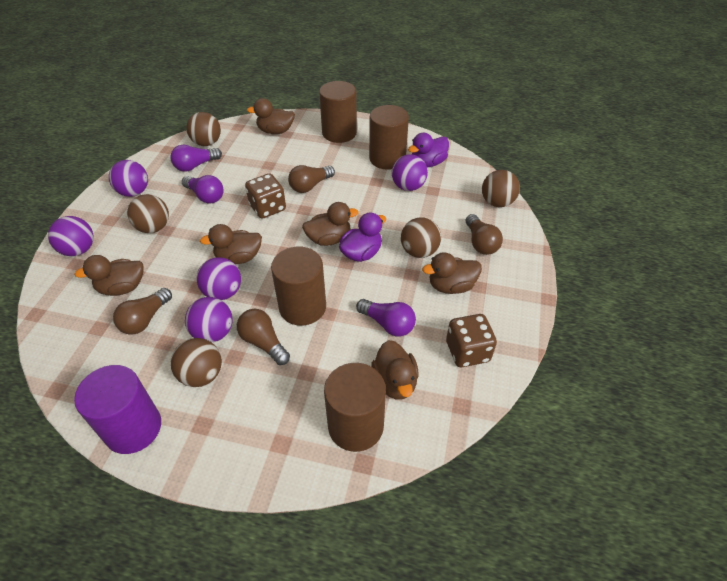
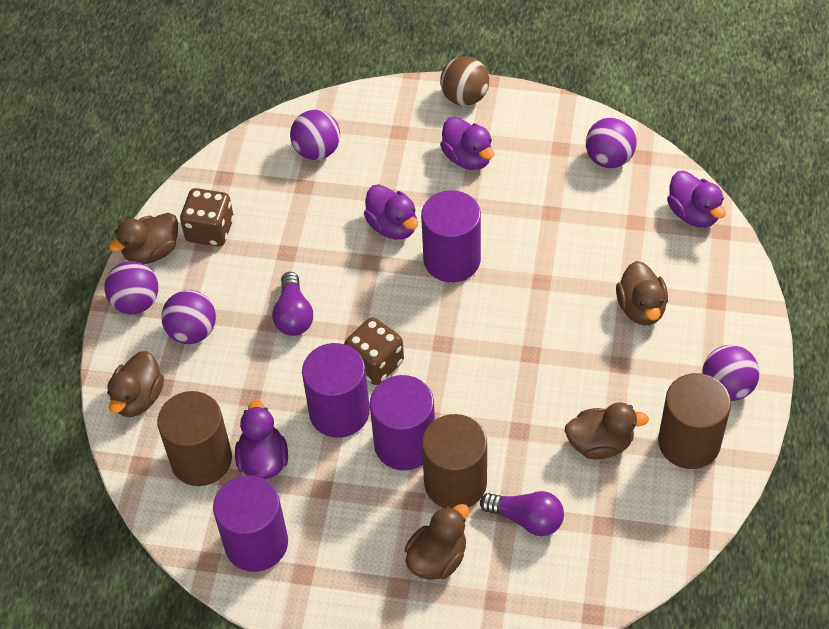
brown ball: [127,194,169,233] [171,338,222,387] [186,112,221,146] [401,218,441,258] [482,170,520,207] = 5 -> [440,56,489,106] = 1
brown cylinder: [271,247,326,326] [319,81,357,143] [324,363,386,452] [369,105,409,170] = 4 -> [157,391,232,486] [422,414,487,508] [658,373,731,469] = 3
brown duck: [74,255,144,296] [200,224,262,264] [247,98,295,134] [302,202,359,246] [372,340,419,399] [422,252,482,294] = 6 -> [107,351,164,417] [109,213,178,264] [405,504,469,580] [565,402,649,460] [616,261,668,325] = 5
brown light bulb: [113,288,172,334] [237,309,290,365] [288,165,335,193] [466,214,503,255] = 4 -> none = 0
purple cylinder: [74,365,161,454] = 1 -> [213,475,288,572] [302,343,370,438] [370,375,435,470] [421,190,481,282] = 4
purple duck: [339,212,386,262] [408,133,449,168] = 2 -> [235,400,288,479] [364,184,418,240] [440,117,494,170] [667,171,726,227] = 4
purple light bulb: [170,145,222,172] [182,175,224,203] [356,299,416,336] = 3 -> [272,272,313,336] [480,491,564,536] = 2

